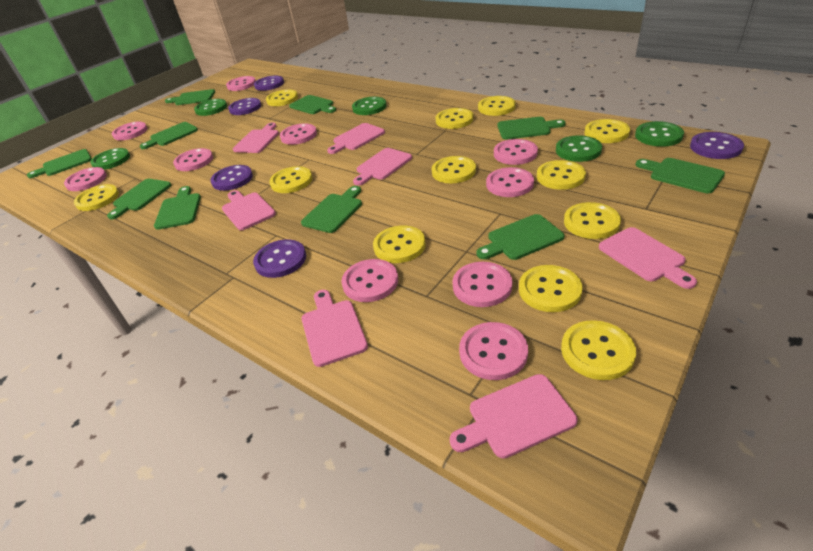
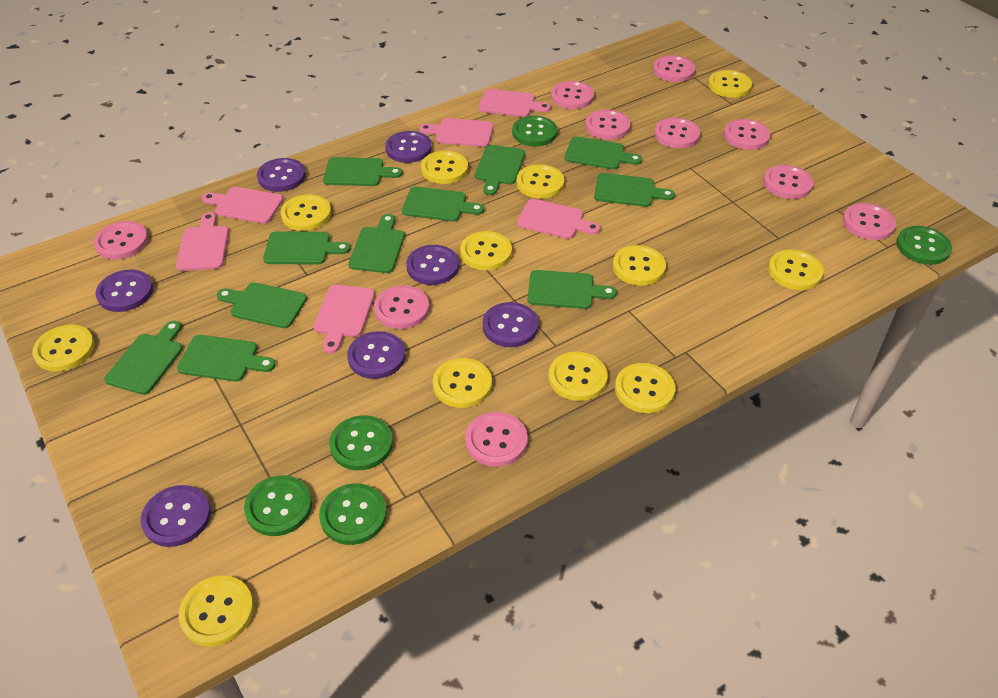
green cutting board: [27,149,92,178] [107,179,171,219] [140,122,198,149] [154,186,201,230] [165,89,215,105] [289,95,336,114] [301,186,362,233] [477,214,565,260] [497,117,566,140] [635,158,725,193] = 10 -> [105,321,183,395] [177,335,276,382] [217,283,307,328] [263,232,350,265] [323,157,403,186] [348,214,405,273] [402,187,484,221] [475,145,525,195] [528,270,617,309] [565,136,642,169] [594,173,675,207] = 11
pink cutting board: [222,190,276,230] [233,123,279,153] [302,290,368,367] [327,123,385,154] [353,148,412,185] [450,374,578,459] [599,227,697,289] = 7 -> [176,212,229,271] [202,187,283,223] [314,285,375,353] [419,118,494,147] [478,89,551,117] [517,199,600,239] = 6
purple button: [210,165,253,191] [228,98,261,115] [253,239,306,278] [254,76,284,91] [690,132,744,159] = 5 -> [95,269,153,312] [141,485,211,547] [257,158,306,192] [347,331,406,379] [385,131,432,163] [406,245,459,285] [483,302,538,347] = 7

